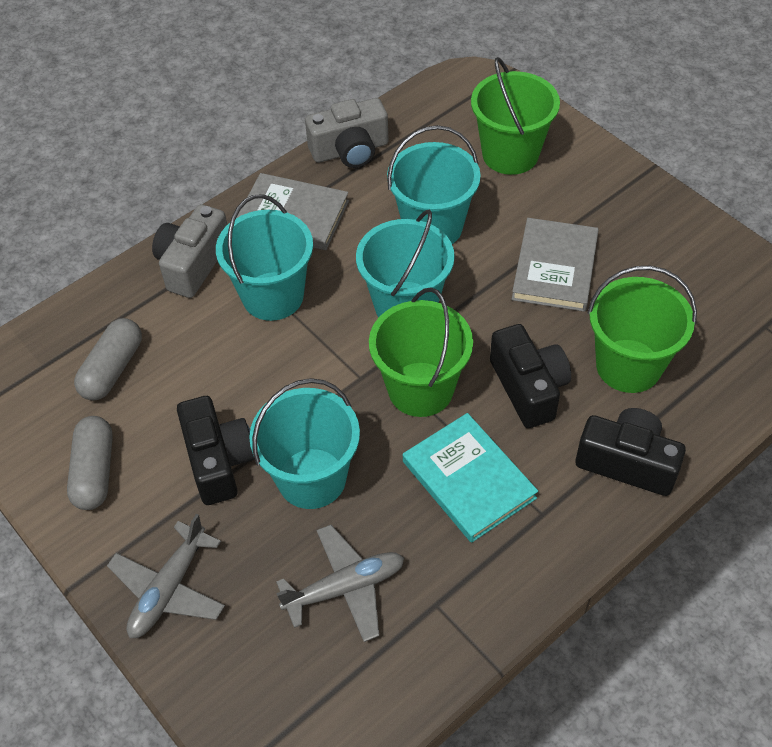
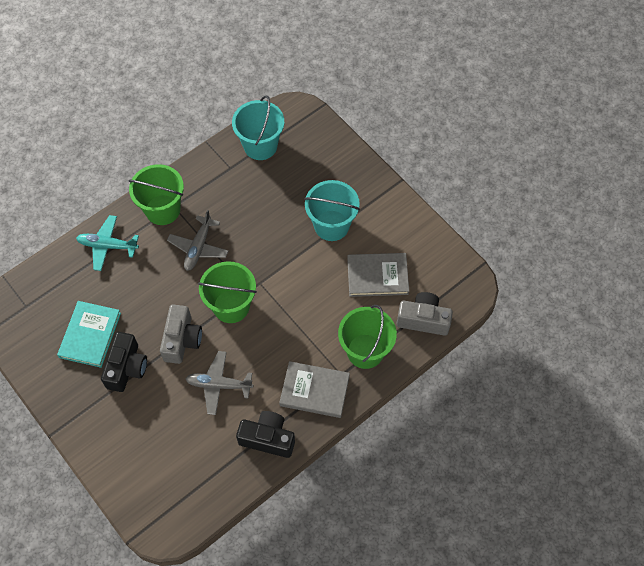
black camera: [177,396,255,505] [490,324,571,428] [575,408,686,496] = 3 -> [101,332,147,392] [236,411,295,458] = 2
grey capsule: [67,416,113,510] [74,318,142,401] = 2 -> none = 0
turquoise bucket: [216,194,313,321] [249,378,360,509] [356,210,455,318] [387,125,481,244] = 4 -> [232,95,284,160] [304,180,360,241] = 2
turquoise plane: none = 0 -> [76,215,139,271] = 1

